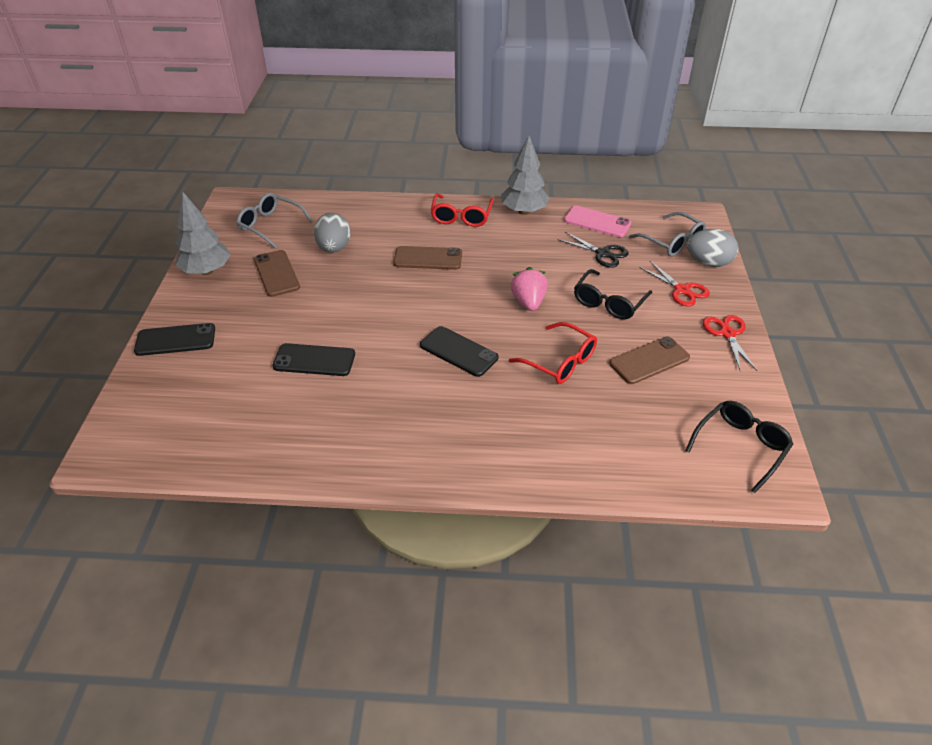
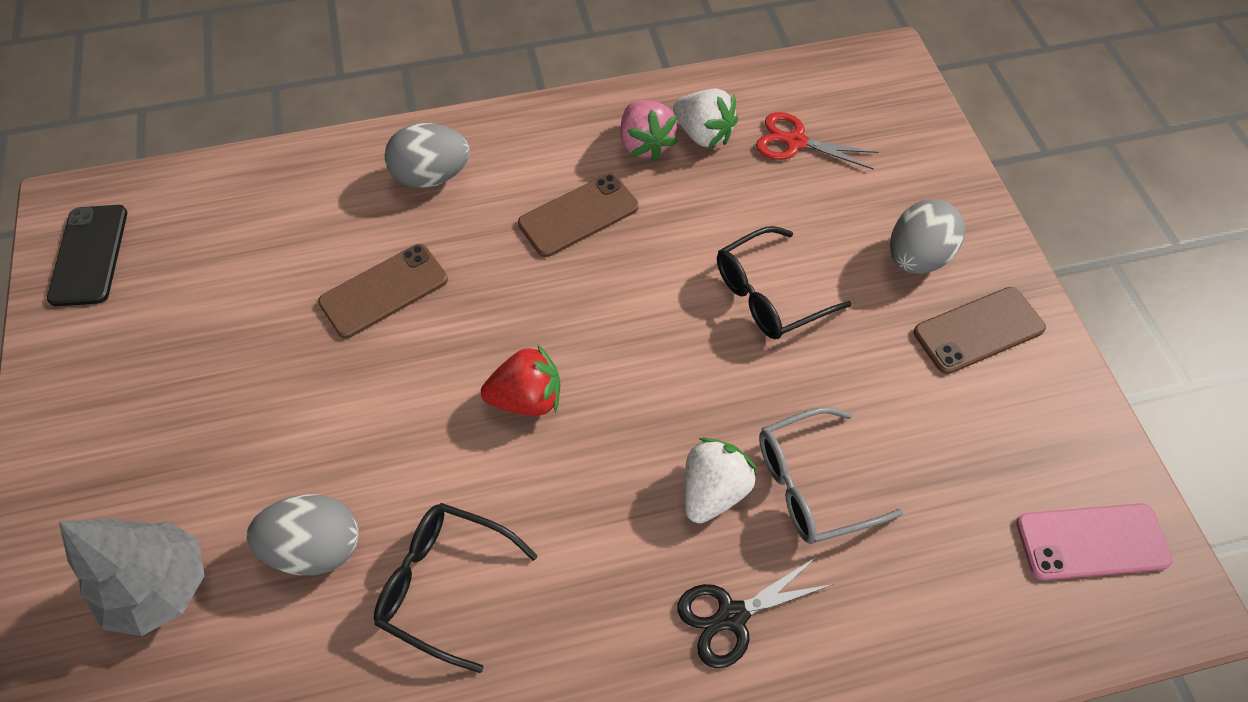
black phone: [134,323,215,356] [272,343,355,376] [420,326,498,377] = 3 -> [47,205,127,306] = 1
grey egg: [313,213,351,253] [687,229,738,267] = 2 -> [247,494,359,575] [384,123,470,188] [890,199,965,274] = 3
grey glasses: [236,193,313,248] [629,212,706,256] = 2 -> [759,407,903,544] = 1
grey tree: [175,191,231,275] [501,135,549,215] = 2 -> [59,518,205,636] = 1
red glasses: [431,194,494,227] [509,322,597,384] = 2 -> none = 0
red scissors: [639,261,710,307] [703,315,757,372] = 2 -> [756,112,878,170] = 1
red strawberry: none = 0 -> [481,344,560,416] = 1
white strawberry: none = 0 -> [673,89,738,149] [684,438,757,524] = 2

